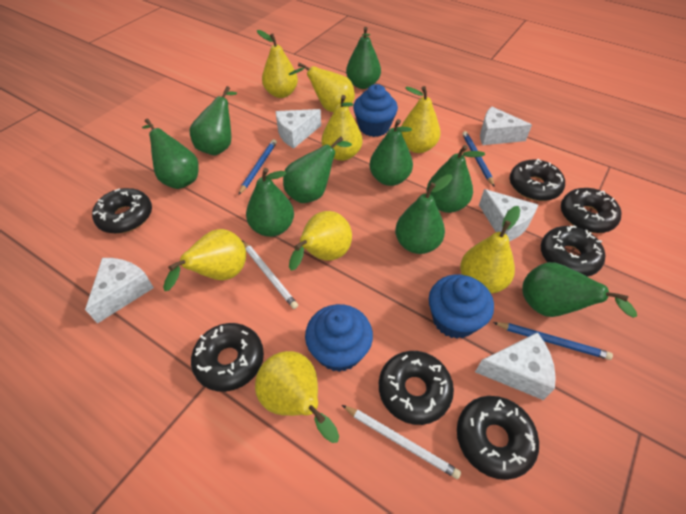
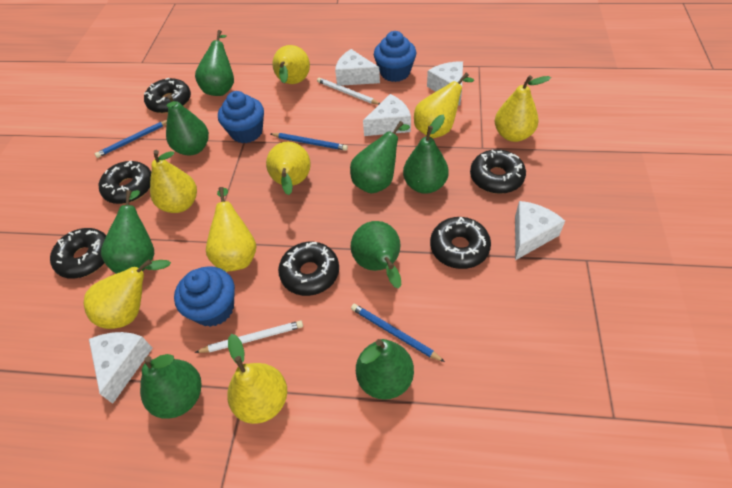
black donut: [92,188,152,234] [191,323,264,392] [379,351,454,425] [457,396,539,480] [510,159,565,201] [541,225,605,277] [561,188,622,233] = 7 -> [50,228,107,279] [99,161,151,204] [144,78,191,114] [278,242,339,296] [430,217,491,269] [470,149,526,194] = 6
green pear: [142,118,199,189] [190,86,237,156] [246,168,294,237] [283,136,352,203] [346,27,381,89] [369,119,413,186] [395,174,452,254] [427,145,485,213] [522,262,637,318] = 9 -> [101,190,154,274] [140,354,201,419] [166,94,209,156] [195,30,234,96] [350,121,410,194] [351,221,401,288] [356,339,414,400] [403,115,449,194] = 8

